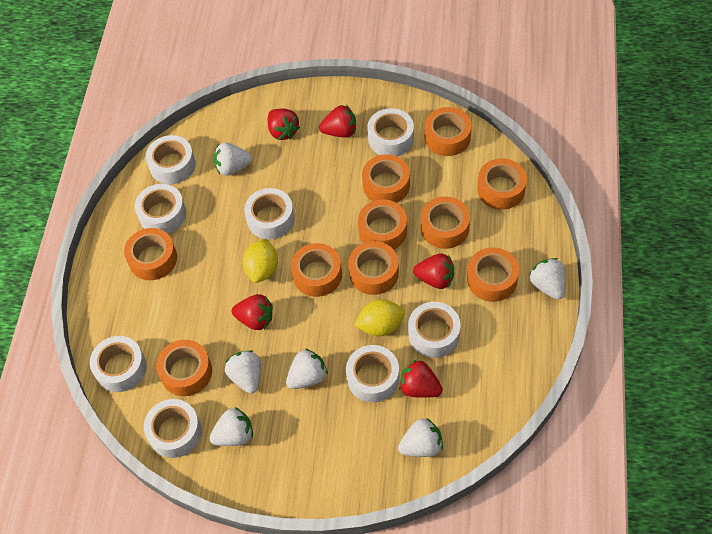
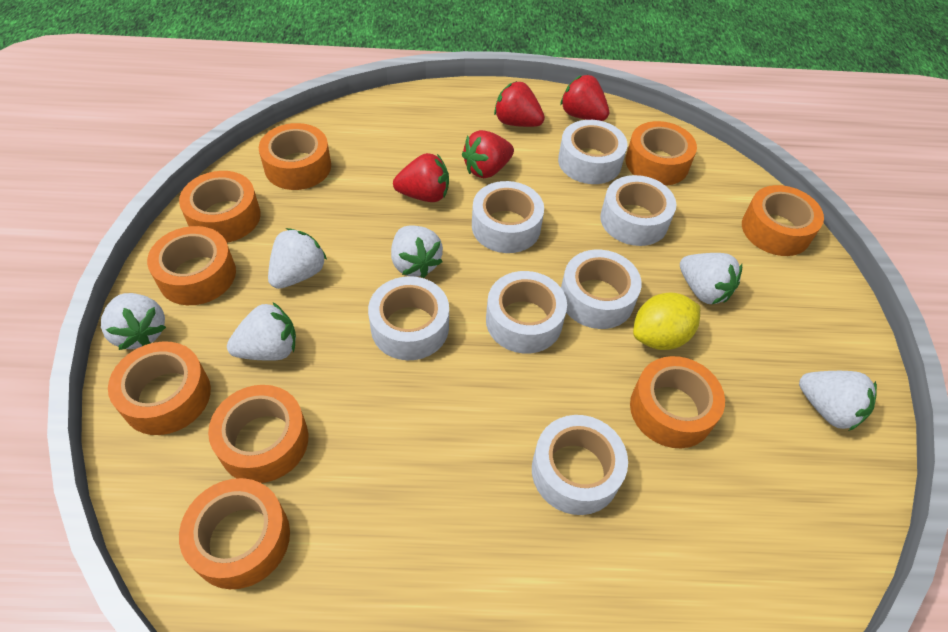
orange tape: [124,228,177,280] [156,340,212,396] [291,243,342,297] [348,241,399,295] [358,200,407,250] [362,154,410,203] [421,196,470,249] [425,107,472,156] [467,247,519,302] [477,158,527,210] = 10 -> [108,341,211,435] [147,226,236,305] [179,171,261,243] [179,478,290,589] [208,385,308,483] [259,123,331,190] [625,121,697,186] [630,356,725,448] [742,185,824,256] = 9
red strawberry: [232,294,273,330] [268,109,300,140] [319,105,356,138] [399,359,443,398] [413,253,454,289] = 5 -> [393,153,449,202] [462,130,514,178] [494,81,545,127] [560,75,609,121] = 4
white tape: [90,336,147,392] [135,184,186,234] [144,399,202,458] [146,135,196,184] [244,188,295,239] [346,345,400,403] [367,108,414,156] [408,302,461,358] = 8 -> [368,276,449,360] [472,181,544,253] [486,271,567,353] [532,415,628,515] [558,120,627,184] [561,249,642,329] [600,175,676,246] = 7
yellow lemon: [243,239,278,283] [354,299,405,336] = 2 -> [633,293,700,350] = 1

